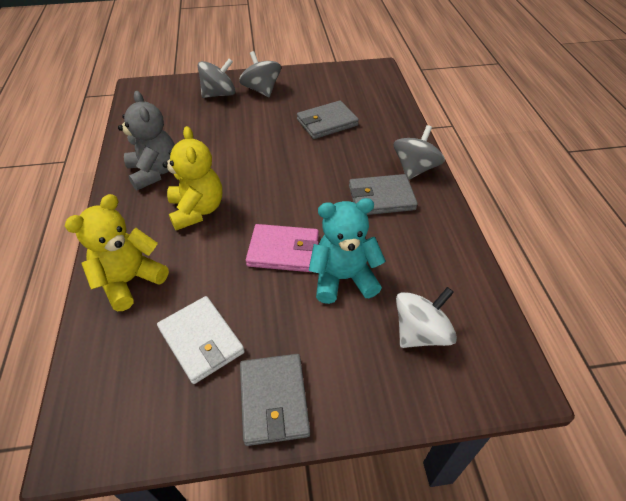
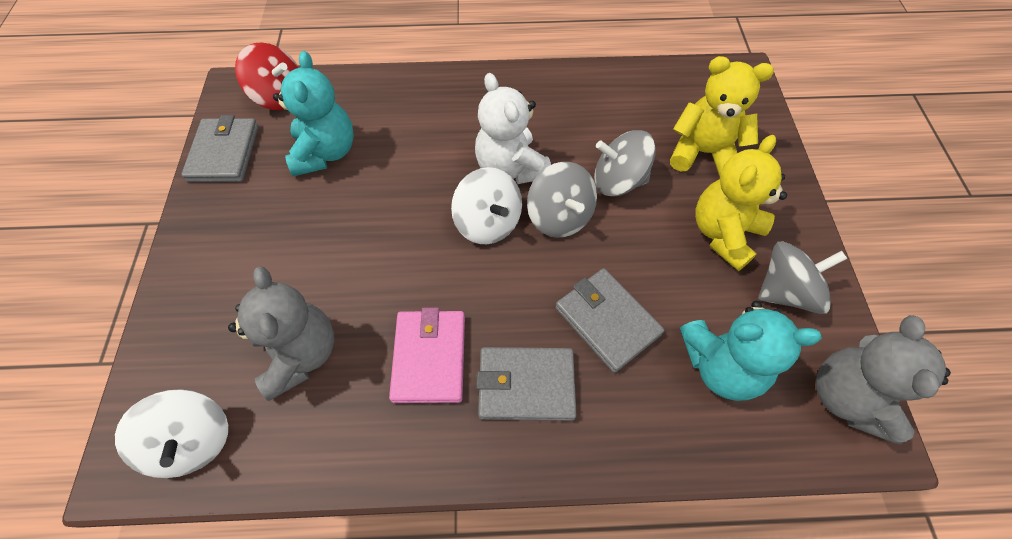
grey teddy bear: [118,91,175,190] = 1 -> [228,266,334,401] [816,315,951,444] = 2
red spinning top: none = 0 -> [235,42,299,110] = 1
turquoise teddy bear: [309,198,386,304] = 1 -> [273,51,354,176] [680,301,822,401] = 2
white spinning top: [396,287,457,348] = 1 -> [115,389,228,478] [451,167,522,244] = 2
white teddy bear: none = 0 -> [475,73,551,184] = 1
white wallet: [157,296,245,384] = 1 -> none = 0

